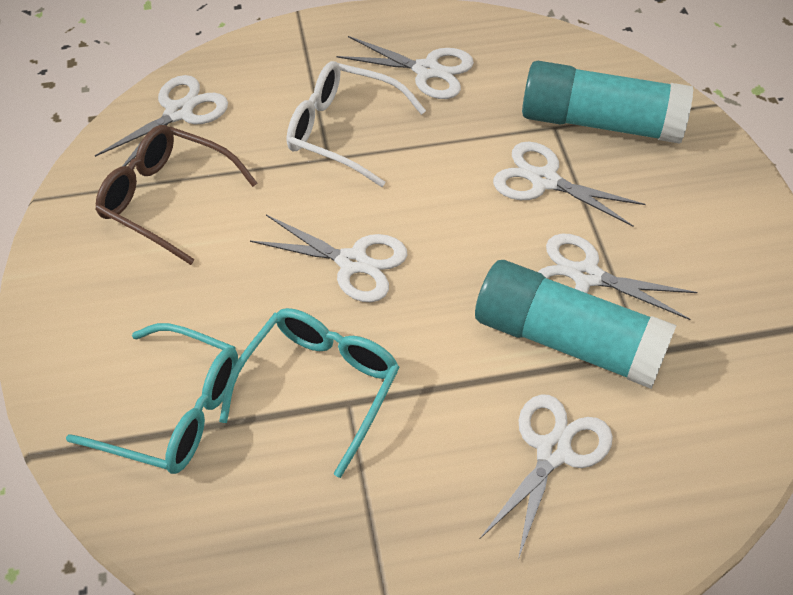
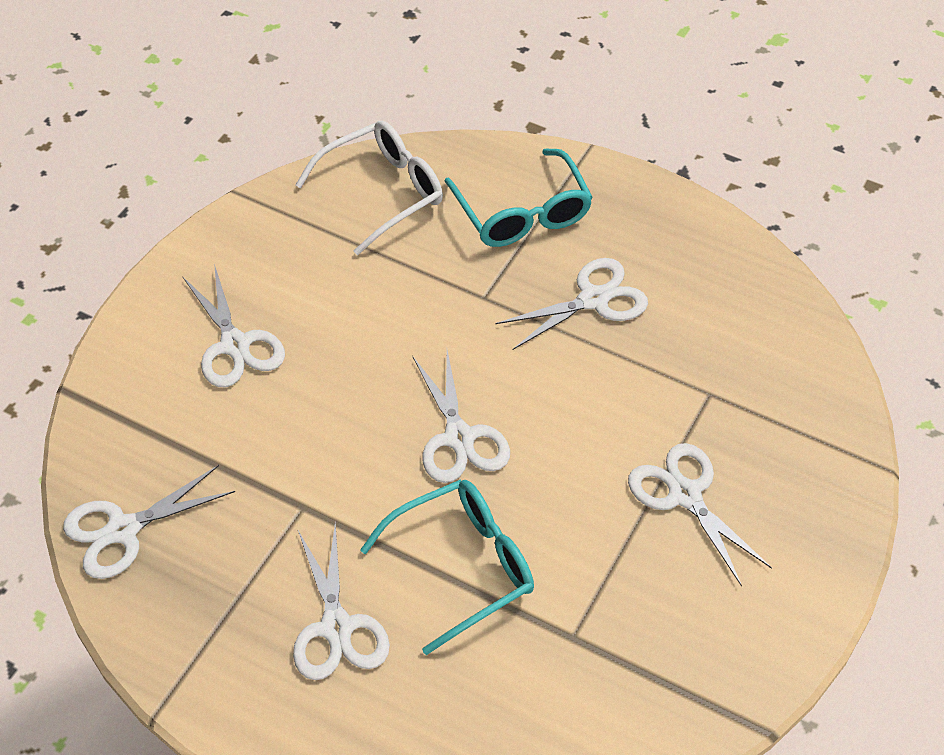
brown glasses: [96,125,257,265] = 1 -> none = 0
turquoise glue stick: [475,260,677,389] [522,61,694,144] = 2 -> none = 0

